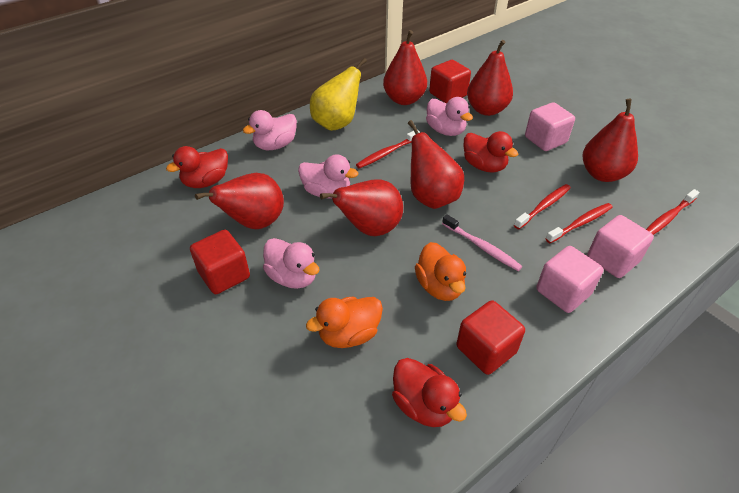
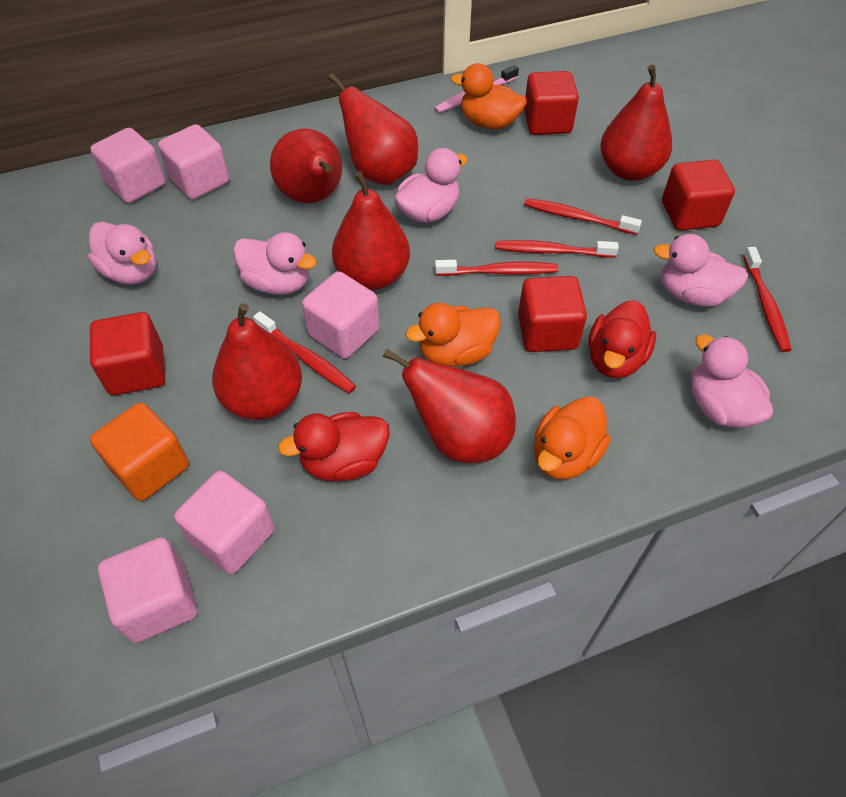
orange cube: none = 0 -> [90,403,189,501] = 1
orange duck: [306,297,383,348] [415,242,466,301] = 2 -> [405,303,501,367] [451,63,527,129] [534,396,611,480] = 3
pink cube: [525,102,575,151] [536,246,604,313] [587,215,654,278] = 3 -> [90,128,166,203] [98,538,197,643] [158,124,229,200] [174,471,274,574] [302,271,380,359] = 5
pink duck: [243,110,297,150] [263,238,320,289] [298,154,358,198] [426,97,473,136] = 4 -> [88,222,156,285] [233,232,317,295] [395,148,468,223] [653,234,748,307] [691,334,773,428] = 5
red cube: [190,230,250,294] [429,60,471,104] [457,300,525,375] = 3 -> [90,312,165,395] [518,276,587,352] [524,71,579,135] [662,159,735,231] = 4
red duck: [166,146,228,188] [392,358,467,427] [464,131,518,173] = 3 -> [278,412,390,481] [588,300,656,378] = 2
red toothbrush: [356,131,420,169] [514,184,571,229] [545,203,613,243] [646,189,699,235] = 4 -> [253,311,356,393] [435,260,558,276] [495,240,619,257] [524,198,642,235] [743,247,791,352] = 5
yellow pear: [310,58,367,131] = 1 -> none = 0

